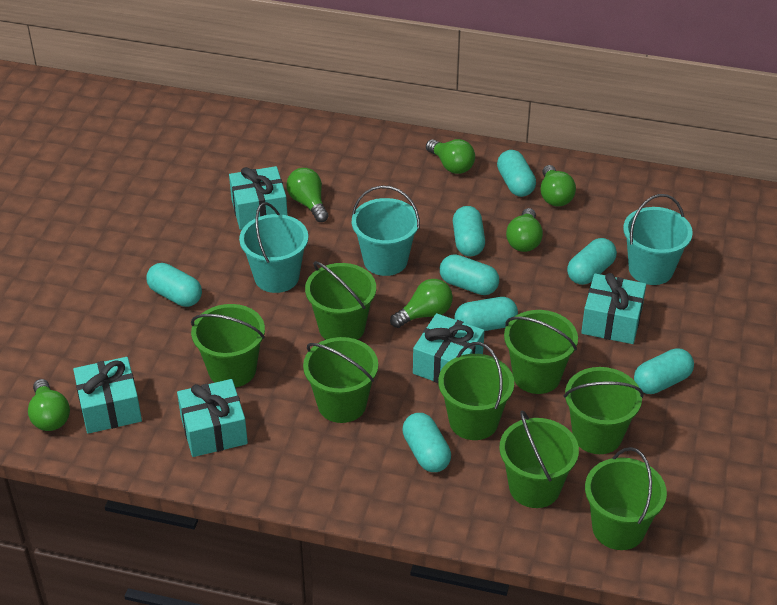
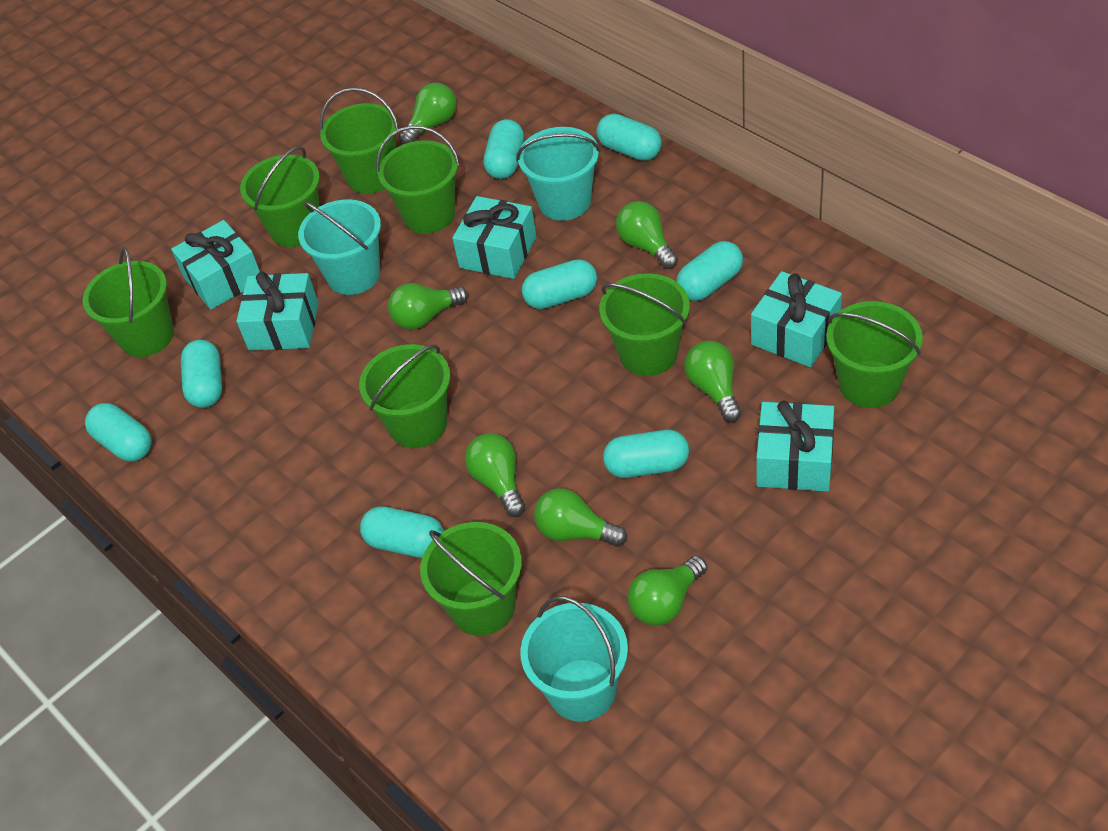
green light bulb: [28,379,70,431] [286,168,329,222] [390,279,453,328] [426,139,475,174] [506,208,543,252] [541,165,576,207] = 6 -> [388,283,468,330] [399,83,457,144] [465,433,525,517] [534,488,627,547] [616,201,678,269] [628,556,707,626] [684,341,741,423] = 7

